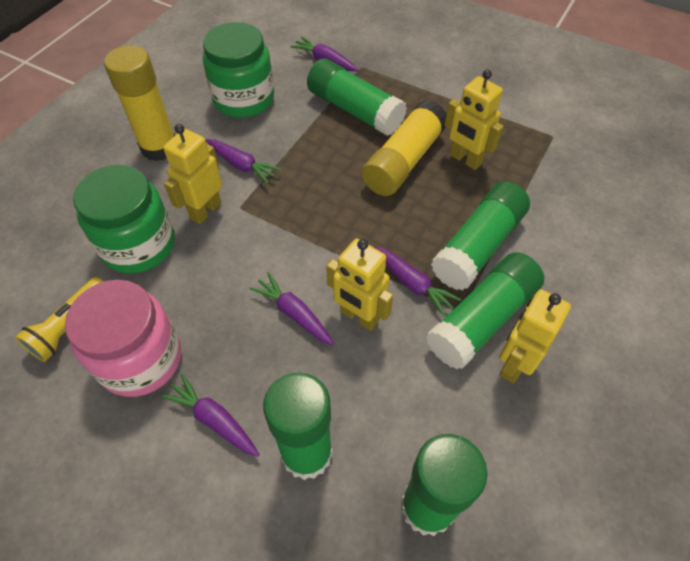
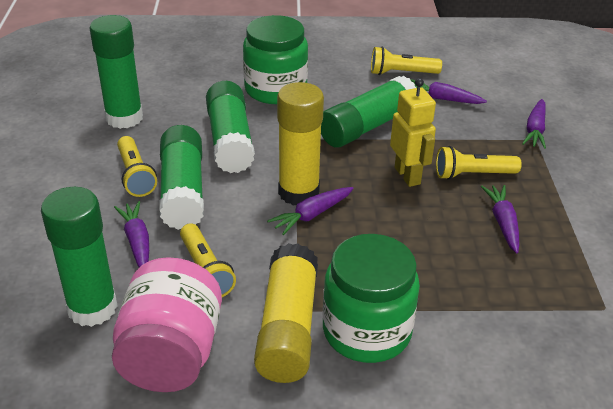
yellow flashlight: [15,277,104,362] = 1 -> [117,136,157,197] [180,223,236,297] [371,46,442,75] [436,146,522,180] = 4
yellow robot: [163,124,222,224] [326,239,393,331] [445,70,504,170] [499,289,571,383] = 4 -> [390,78,436,187] = 1

